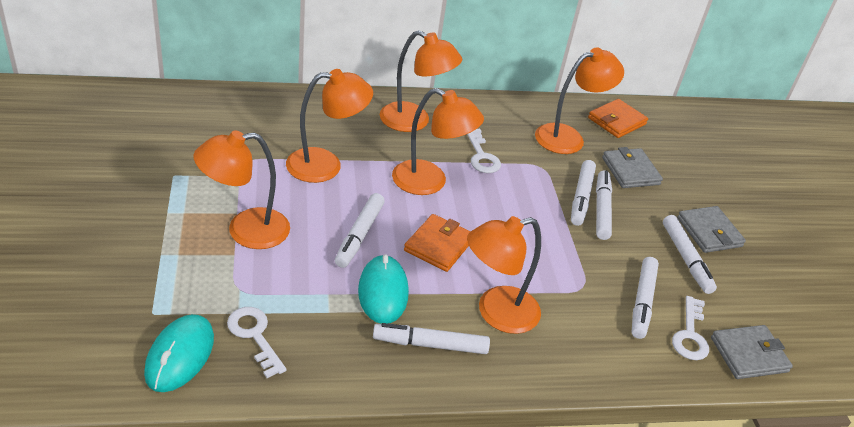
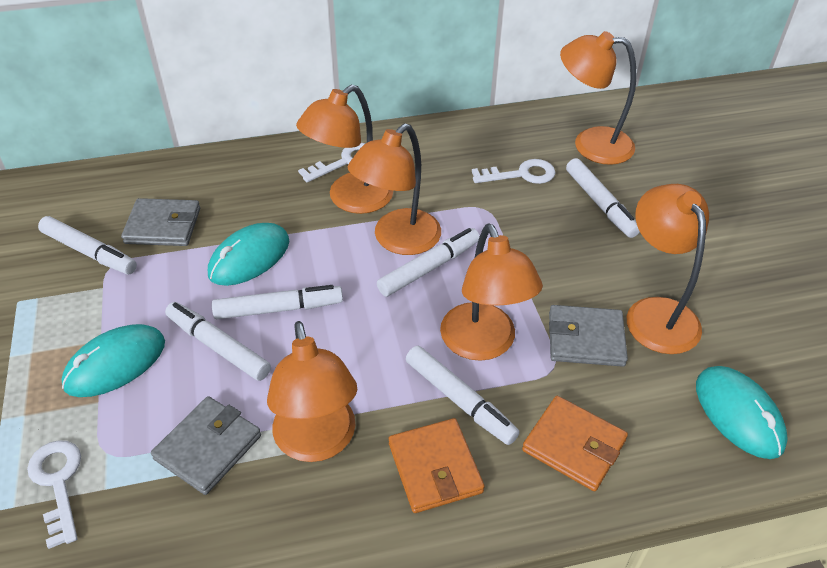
turquoise mouse: [144,314,214,392] [358,254,409,324] = 2 -> [61,324,165,397] [208,223,289,286] [696,366,788,459] = 3

